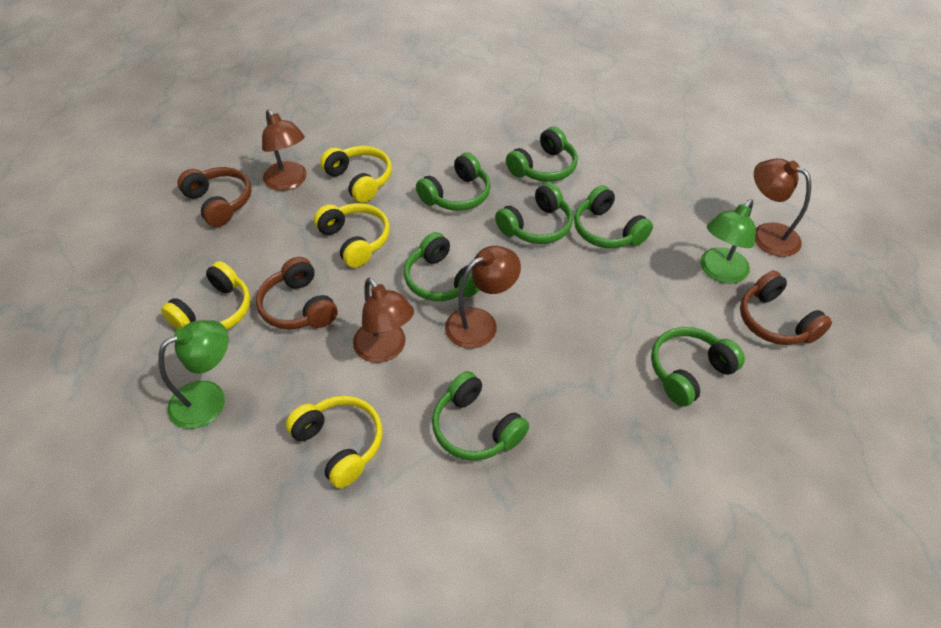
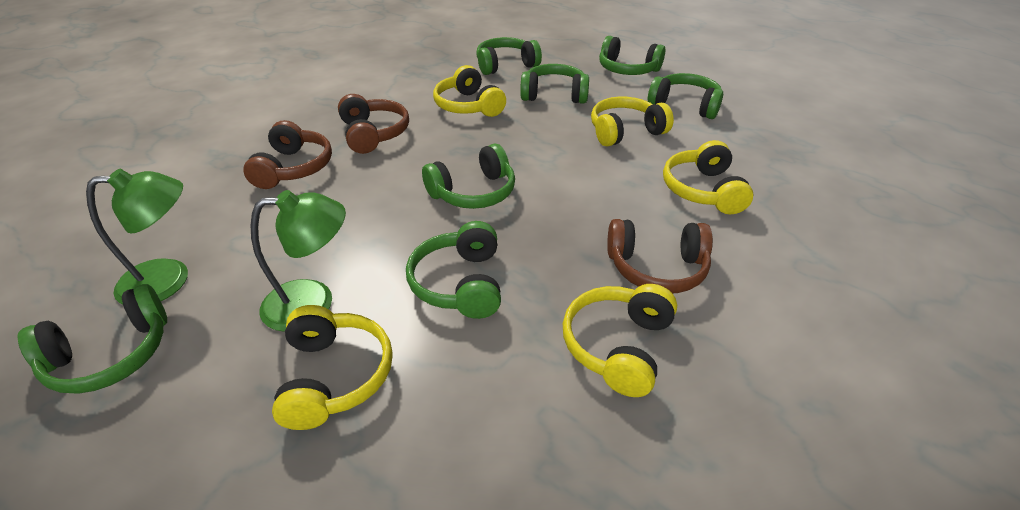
brown lamp: [262,109,307,191] [353,277,414,363] [445,246,521,349] [754,158,811,257] = 4 -> none = 0
yellow headphones: [161,261,251,330] [286,396,382,488] [314,203,390,268] [320,146,392,203] = 4 -> [272,305,393,430] [433,65,506,117] [563,284,677,397] [591,97,674,147] [663,140,754,214] = 5

